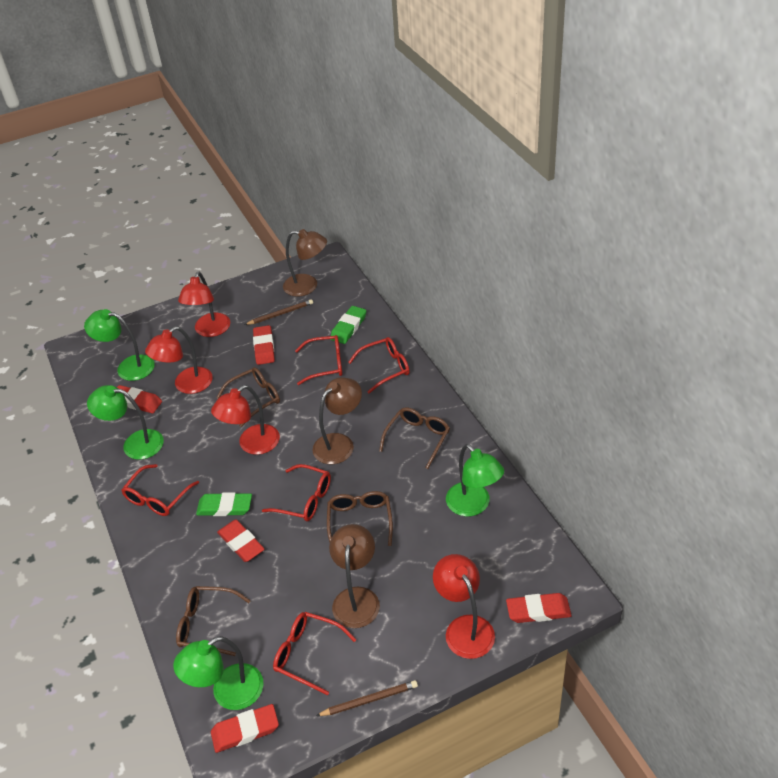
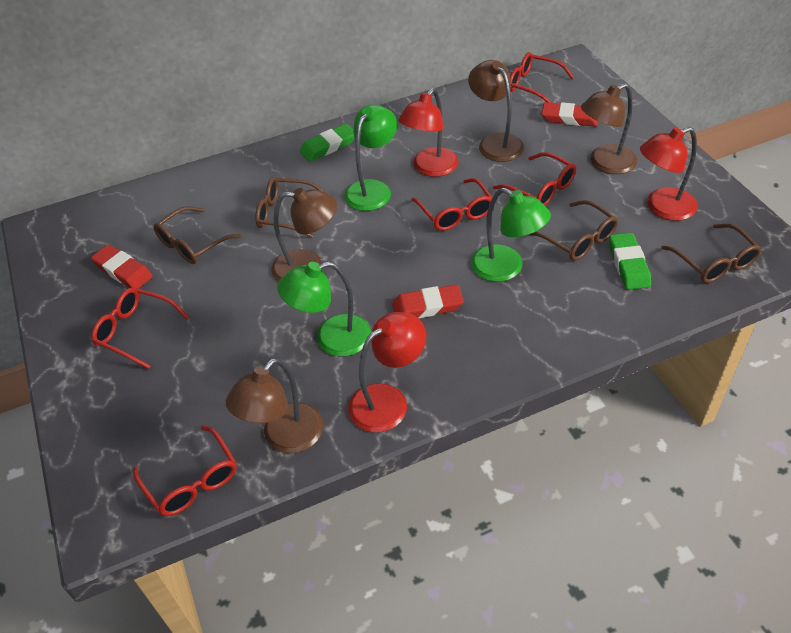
brown lamp: [283,229,327,296] [313,377,362,464] [329,524,380,628] = 3 -> [226,358,323,453] [271,188,337,282] [468,60,524,162] [581,83,637,174] = 4
brown pencil: [245,299,313,325] [316,680,418,716] = 2 -> none = 0
green lamp: [84,309,155,381] [87,385,164,460] [173,636,264,710] [446,444,504,516] = 4 -> [277,261,371,357] [344,105,398,211] [471,188,551,282] = 3
red eraser: [117,385,162,413] [211,704,279,753] [217,519,264,562] [253,325,275,365] [506,593,572,623] = 5 -> [91,245,153,289] [392,284,464,318] [542,102,598,126] = 3
red lamp: [145,327,213,394] [178,272,230,337] [211,385,280,455] [433,554,495,659] = 4 -> [348,312,426,433] [399,88,459,177] [640,127,698,221] = 3

